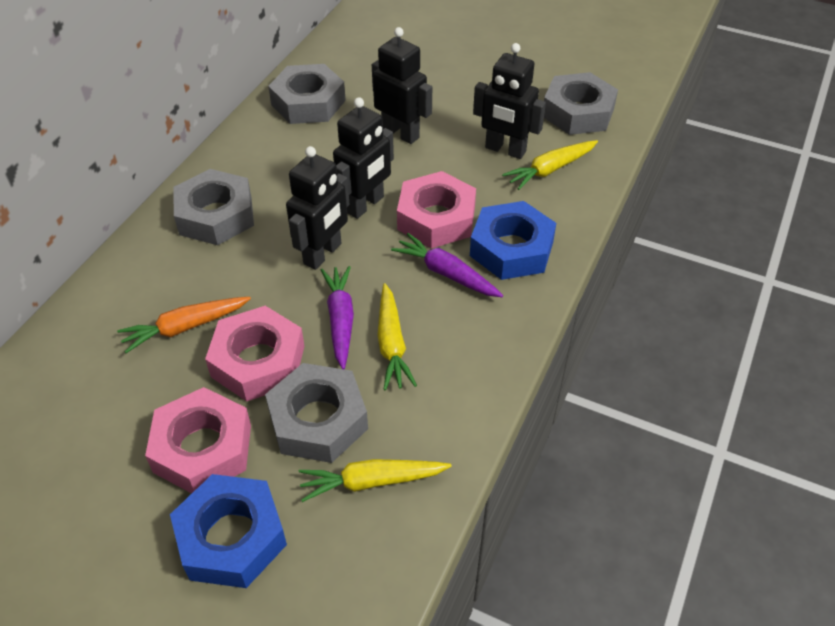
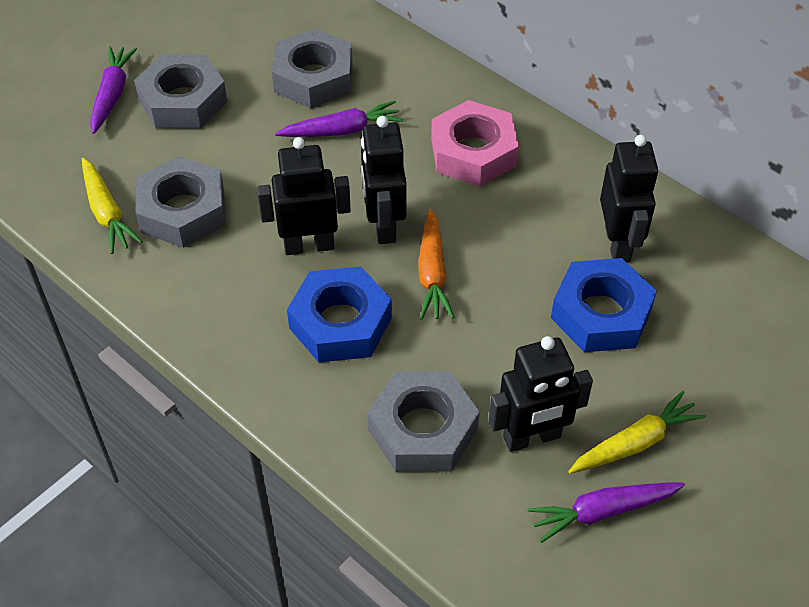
pink nut: [145,387,251,493] [205,306,304,402] [397,171,476,248] = 3 -> [431,100,519,186] = 1
purple carrot: [321,266,354,369] [391,233,503,297] = 2 -> [90,46,137,134] [275,101,403,137] [528,482,685,543] = 3
yellow carrot: [299,459,452,502] [377,283,417,390] [502,140,598,190] = 3 -> [82,158,142,254] [568,391,706,474] = 2

